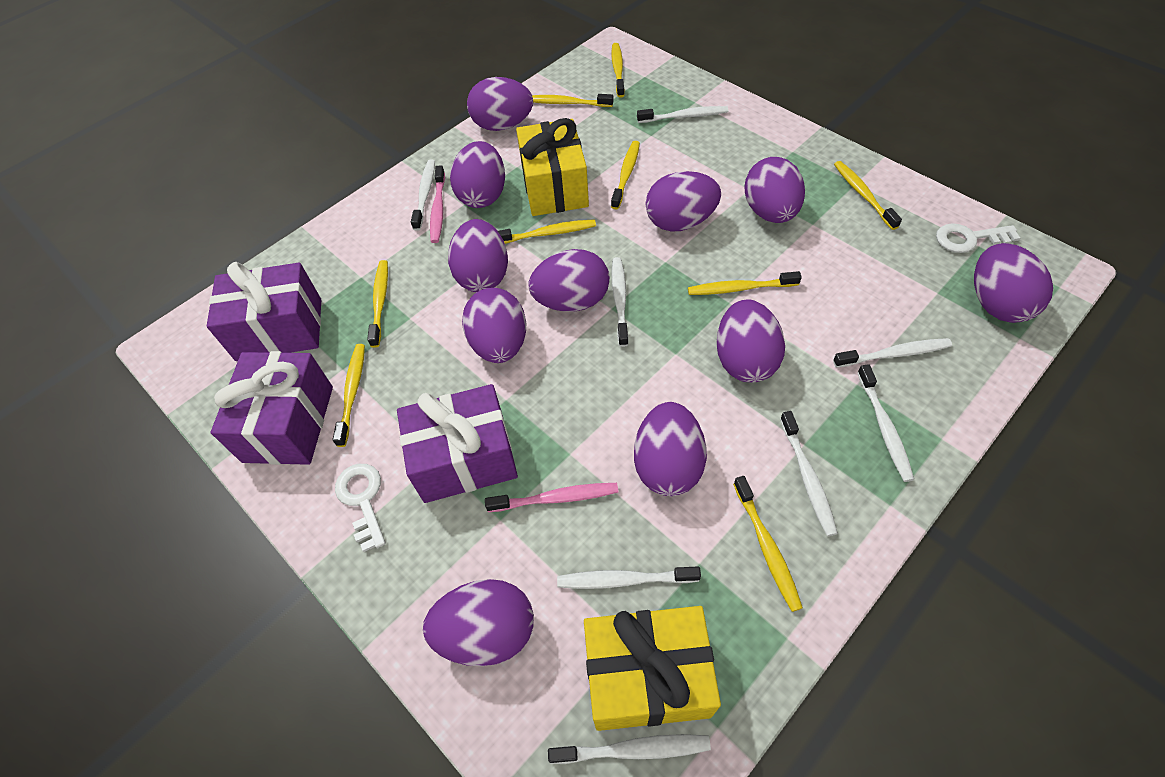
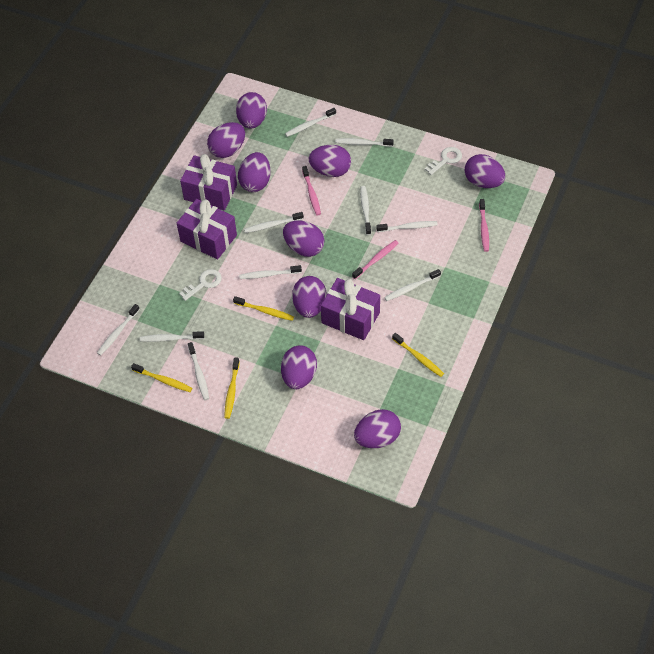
pink toothbrush: [430,165,445,243] [485,483,618,512] = 2 -> [302,166,321,215] [352,240,398,279] [479,199,489,252] = 3
purple egg: [423,579,534,666] [448,219,508,292] [450,141,505,208] [462,288,526,363] [467,77,533,131] [529,249,610,312] [634,402,707,496] [646,171,721,232] [716,299,785,382] [744,157,805,223] [974,243,1053,323] = 11 -> [207,122,245,158] [236,92,267,129] [238,152,271,192] [281,345,317,389] [283,220,324,257] [292,276,326,318] [309,145,351,177] [354,409,401,448] [465,154,505,188] = 9
white toothbrush: [411,159,435,231] [548,734,711,764] [557,567,701,589] [612,257,629,347] [637,106,728,123] [780,411,838,536] [833,338,952,368] [857,364,914,482] = 8 -> [97,304,140,356] [140,331,204,342] [188,342,209,400] [239,265,302,279] [244,212,304,233] [285,108,336,137] [335,138,394,147] [360,186,371,235] [377,221,438,232] [384,269,441,301] = 10
yellow gift: [516,118,589,216] [584,606,721,731] = 2 -> none = 0
yellow toothbrush: [332,344,365,447] [367,260,388,348] [498,219,596,244] [532,94,614,107] [611,43,625,97] [611,141,640,209] [688,271,802,295] [733,476,803,612] [834,161,902,230] = 9 -> [131,363,192,392] [224,357,240,419] [233,296,294,321] [392,333,444,377] = 4

